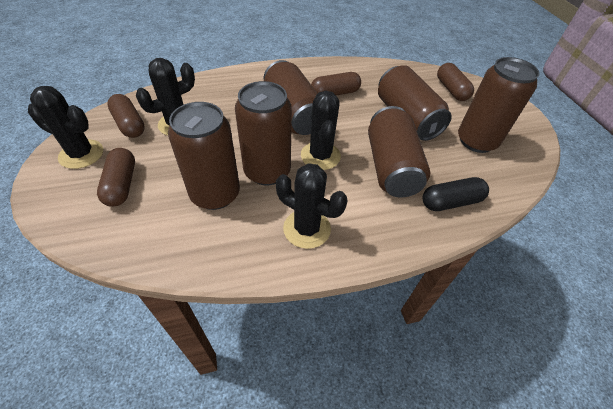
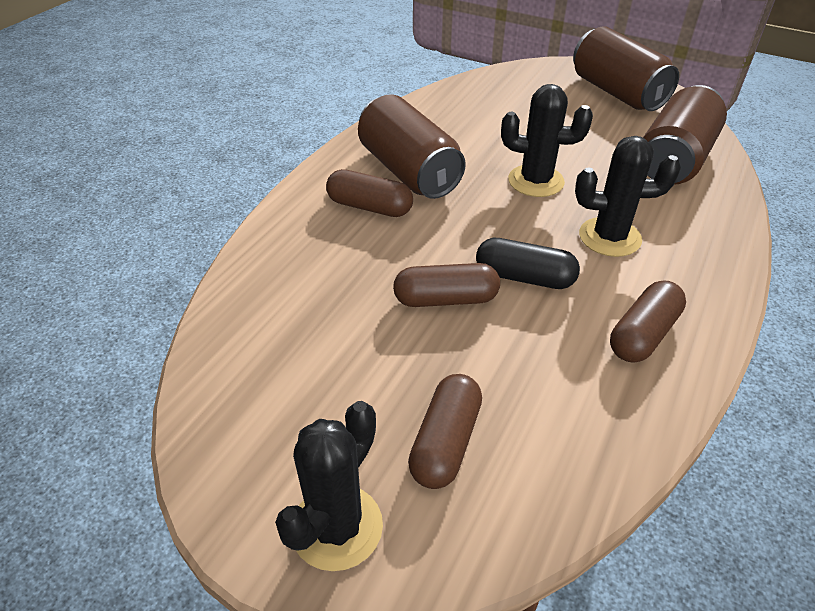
black cactus: [28,86,103,169] [136,58,195,135] [276,163,348,249] [301,91,341,170] = 4 -> [275,401,383,571] [501,84,593,197] [575,136,681,257] = 3
brown can: [168,102,240,210] [235,81,292,186] [264,60,318,135] [368,106,431,197] [378,65,452,141] [458,57,540,153] = 6 -> [358,94,466,199] [573,26,679,111] [643,85,727,185] = 3

